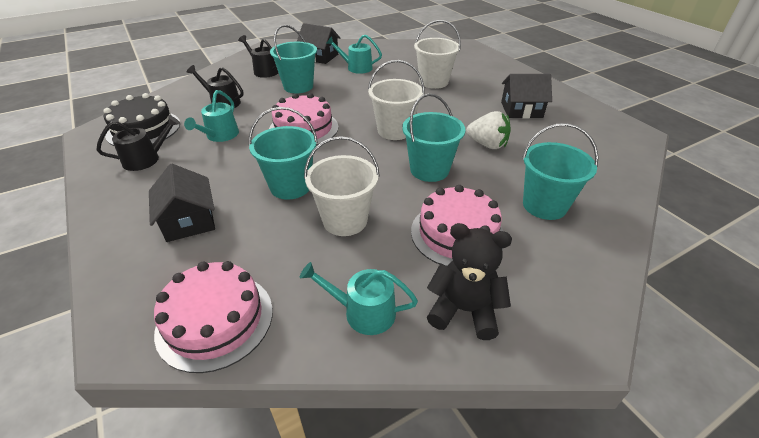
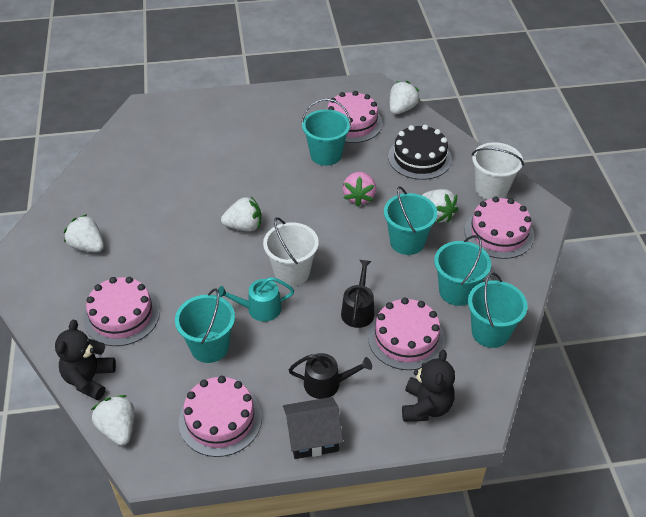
black house: [149,164,215,242] [297,23,340,64] [501,74,552,118] = 3 -> [283,397,343,459] = 1
black teddy bear: [427,223,512,340] = 1 -> [55,320,116,400] [402,350,455,422] = 2
black watering can: [97,115,180,171] [187,65,244,108] [238,35,278,78] = 3 -> [289,353,372,399] [341,260,374,328] = 2
pink cake: [154,261,273,373] [269,93,338,146] [411,185,504,266] = 3 -> [84,277,160,346] [179,376,262,457] [327,91,383,143] [368,298,445,370] [464,197,534,259] = 5
pink strawberry: none = 0 -> [343,172,376,206] = 1
turquoise bucket: [249,107,318,200] [270,25,317,93] [402,93,466,182] [522,123,598,220] = 4 -> [175,288,235,363] [301,99,351,166] [384,186,438,255] [434,235,491,306] [468,272,528,348] = 5
turquoise watering can: [184,90,239,142] [300,262,418,335] [326,35,382,74] = 3 -> [216,277,294,322] = 1
white bucket: [304,136,380,236] [368,60,424,140] [414,20,461,89] = 3 -> [263,217,319,286] [472,142,524,200] = 2
white strawberry: [466,111,511,149] = 1 -> [64,214,104,252] [91,395,134,446] [221,196,261,231] [390,81,420,114] [422,189,458,223] = 5

